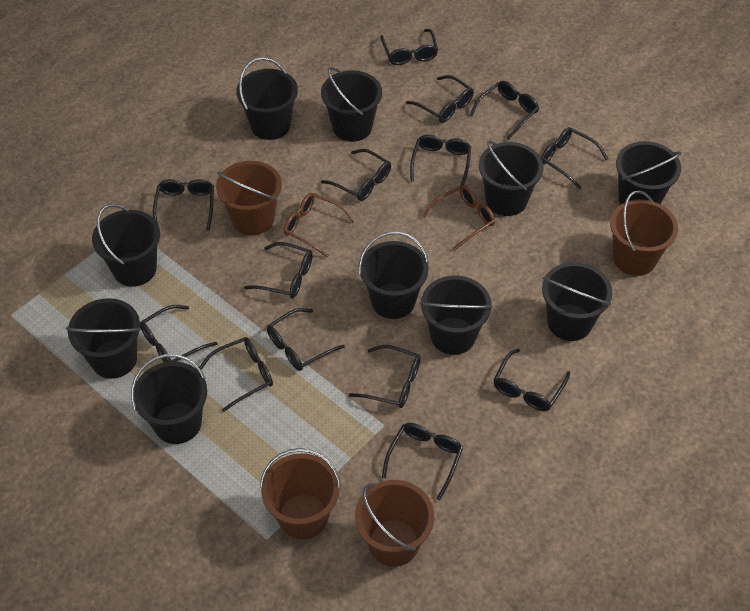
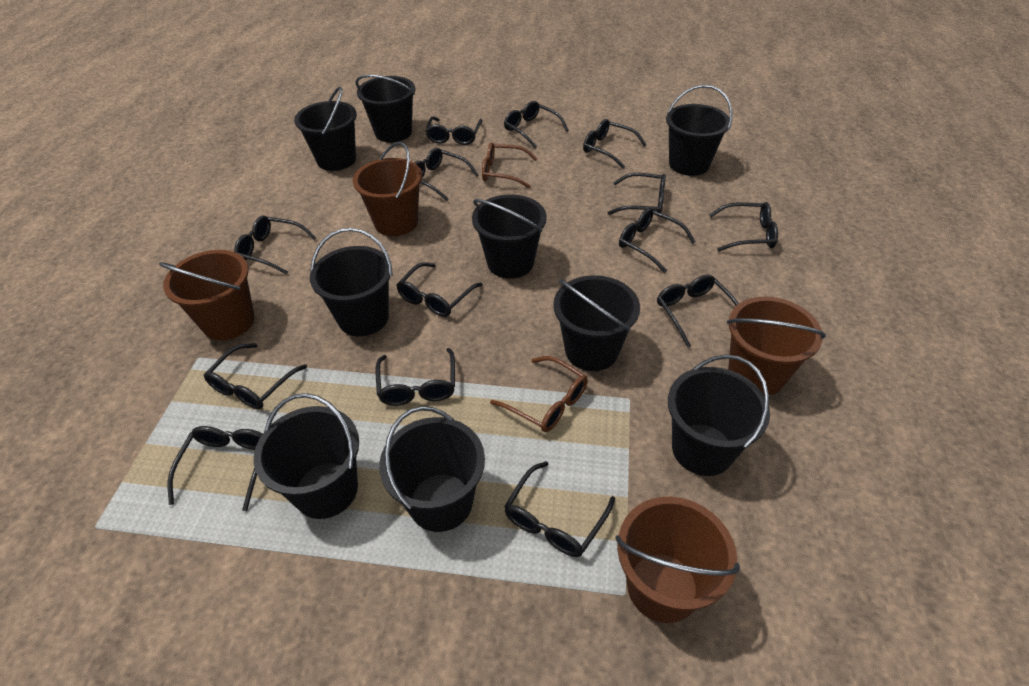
black bucket: [66,298,141,379] [92,204,160,287] [131,354,207,444] [236,57,298,140] [321,67,382,142] [359,231,429,319] [420,275,493,355] [479,140,543,216] [542,262,612,341] [616,141,681,205] = 10 -> [254,393,359,519] [294,87,357,171] [310,228,393,337] [356,75,415,142] [379,406,485,532] [472,195,547,279] [553,275,640,371] [666,85,733,176] [668,354,770,476] = 9

